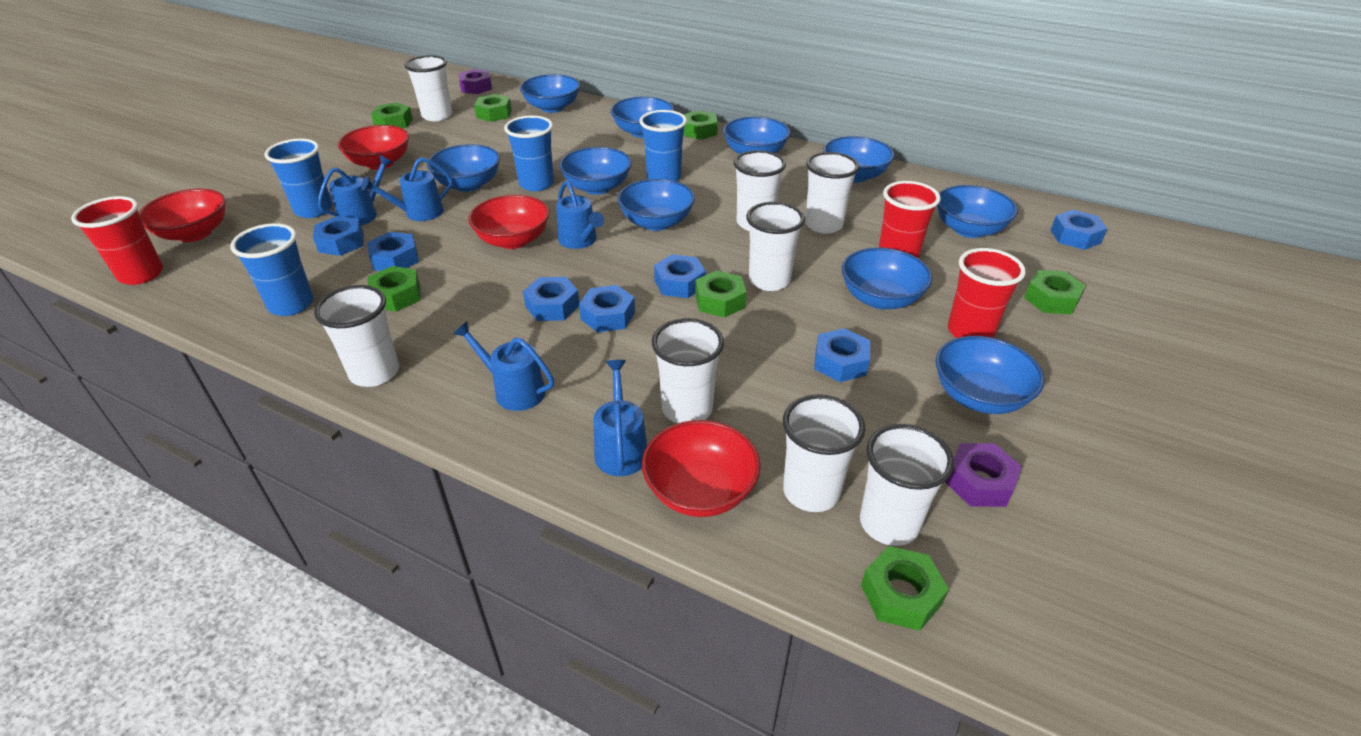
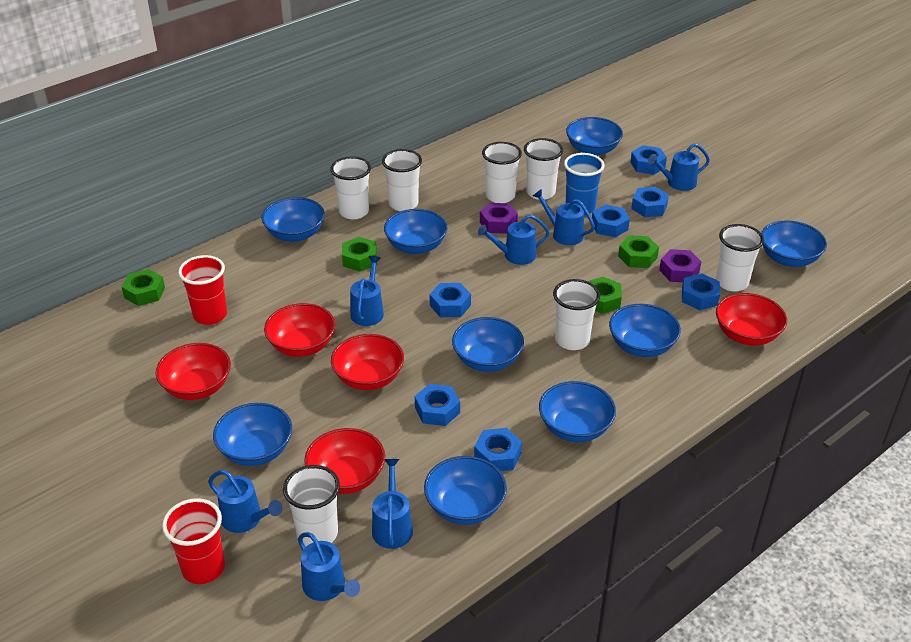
blue bowl: [427,144,500,192] [520,74,580,113] [559,147,632,195] [610,97,674,138] [617,179,695,231] [723,117,790,154] [823,136,894,183] [842,247,932,309] [936,336,1045,414] [937,185,1018,238] = 10 -> [213,403,292,466] [262,197,325,242] [384,209,448,254] [424,456,507,525] [452,317,524,372] [539,381,616,442] [566,117,623,156] [609,304,681,357] [761,220,827,267] = 9
blue cup: [230,223,313,316] [264,139,332,218] [504,115,554,191] [639,110,687,181] = 4 -> [564,153,605,215] = 1
blue watering can: [318,155,393,225] [361,157,453,221] [453,321,554,411] [556,180,604,249] [594,360,647,476] = 5 -> [208,470,282,533] [298,532,360,601] [350,256,384,326] [372,459,413,549] [478,215,550,265] [533,189,595,245] [648,143,710,191] = 7
green nut: [367,266,421,312] [371,103,413,128] [474,94,512,122] [683,110,718,140] [695,270,747,318] [861,546,949,631] [1024,270,1086,314] = 7 -> [122,269,165,306] [342,237,377,272] [588,277,622,314] [618,235,659,268] = 4
red bowl: [139,189,226,242] [338,125,409,170] [468,195,549,249] [642,420,761,517] = 4 -> [156,343,231,400] [264,303,335,357] [304,428,385,494] [331,334,404,390] [716,293,787,346] = 5
red cup: [71,196,163,285] [879,181,941,258] [948,248,1026,338] = 3 -> [162,498,225,584] [178,255,227,325] = 2
white cup: [314,285,399,387] [405,55,452,121] [652,318,724,423] [734,150,786,231] [746,202,805,291] [783,394,865,512] [805,152,859,234] [860,424,954,546] = 8 -> [283,465,340,546] [330,156,371,219] [382,149,422,211] [482,142,522,203] [524,138,563,200] [553,279,600,350] [716,224,764,292] = 7

